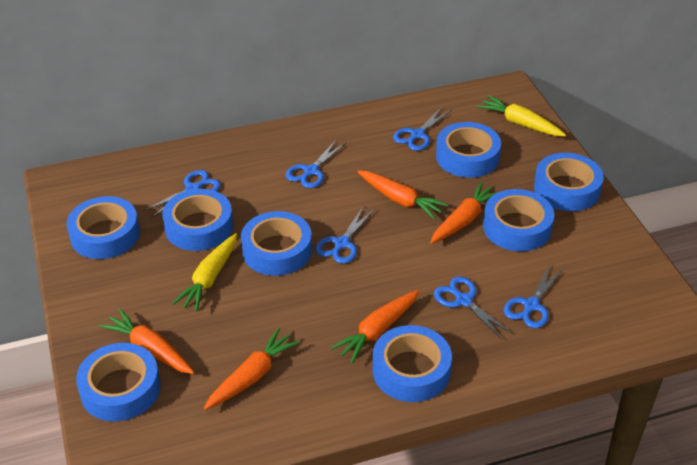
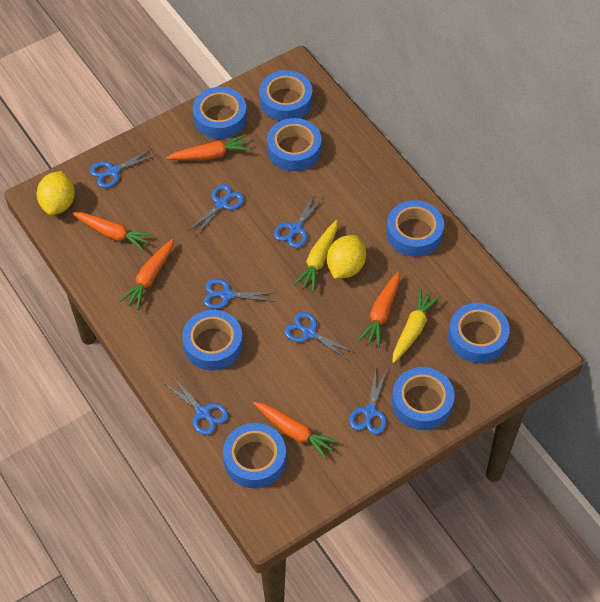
blue scissors: [143,170,221,218] [285,140,346,188] [315,207,375,264] [393,107,452,151] [434,276,513,339] [504,266,563,328] = 6 -> [90,149,157,188] [165,377,228,435] [187,184,244,236] [204,279,275,309] [274,194,324,248] [284,312,355,360] [349,369,387,434] = 7
yellow lemon: none = 0 -> [37,171,75,215] [327,235,366,279] = 2

